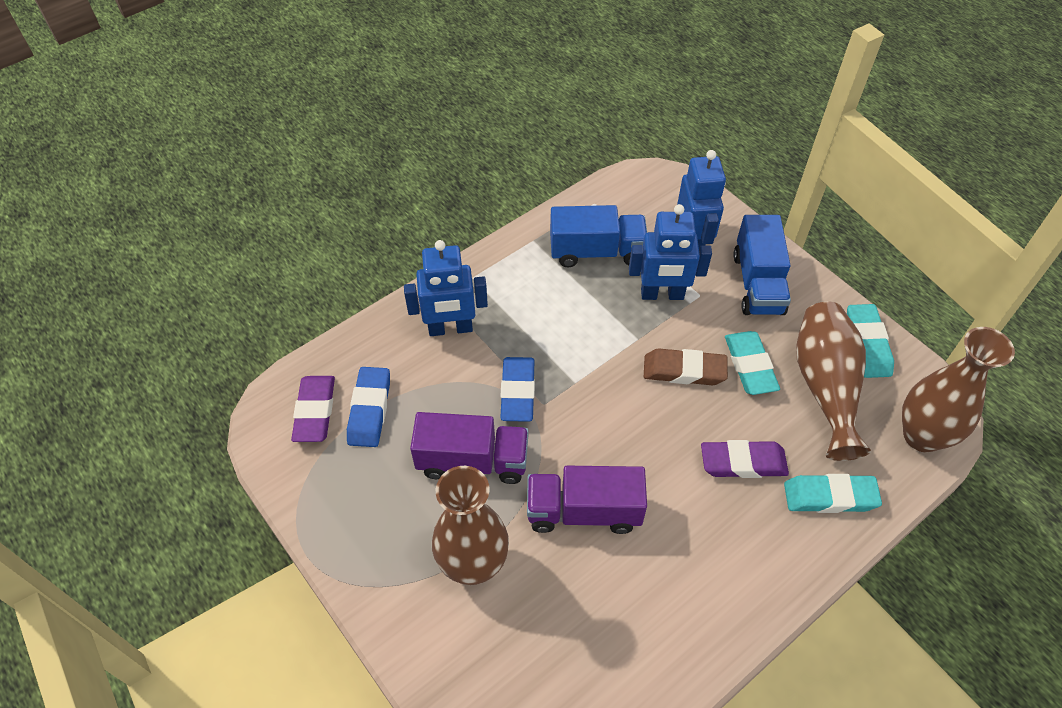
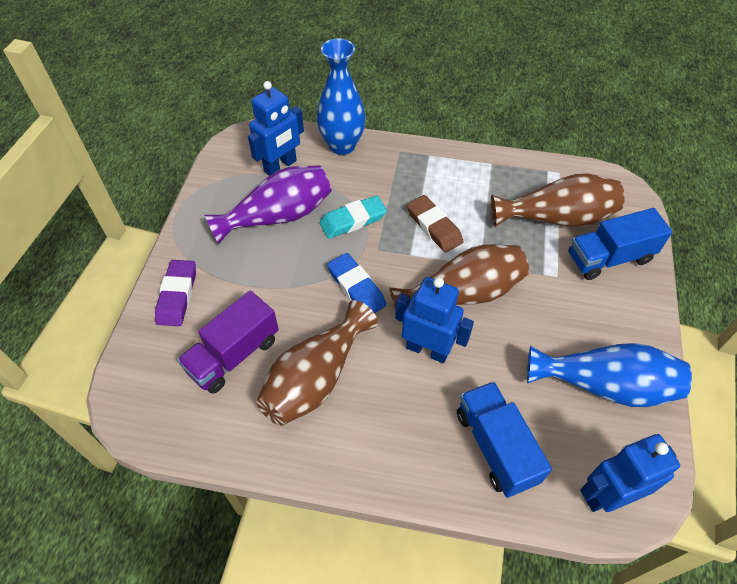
blue eraser: [347,367,390,447] [500,357,535,422] = 2 -> [327,253,386,313] = 1
blue vase: none = 0 -> [317,38,366,155] [527,343,692,407] = 2
purple eraser: [291,376,335,442] [701,440,789,478] = 2 -> [155,260,196,326] = 1
purple truck: [410,412,529,484] [527,466,647,534] = 2 -> [177,290,279,394] = 1
purple vase: none = 0 -> [204,165,332,244] = 1
turquoise eraser: [725,331,780,395] [784,474,882,513] [847,304,894,378] = 3 -> [320,195,387,239] = 1

